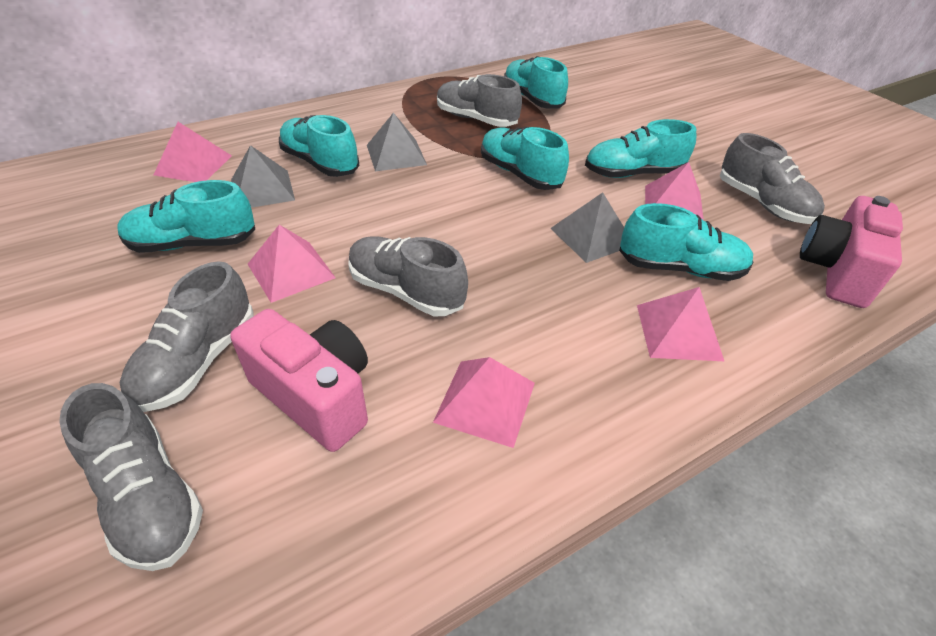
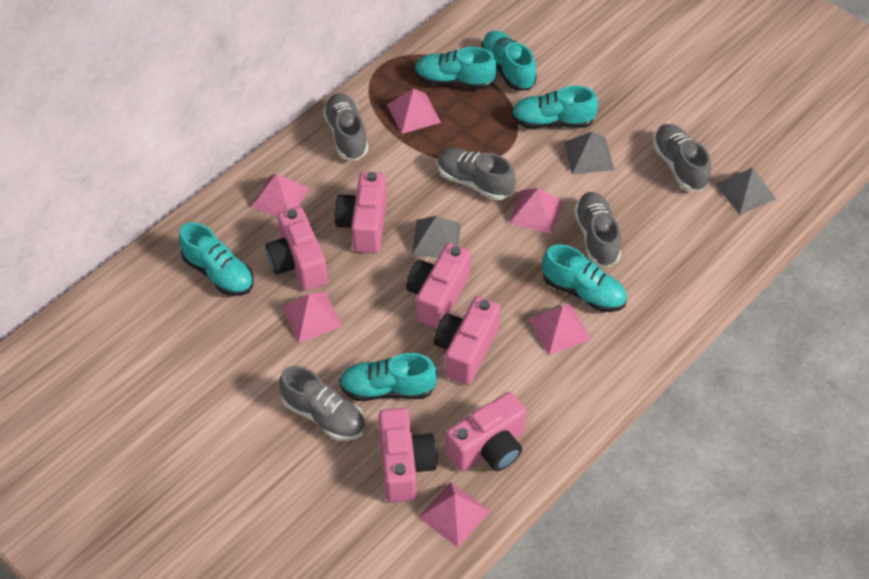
pink camera: [230,309,368,452] [800,196,903,308] = 2 -> [266,207,328,291] [334,171,387,253] [378,408,437,502] [406,243,471,329] [434,296,500,385] [446,392,527,472] = 6
pink pyramid: [154,122,232,182] [248,225,336,303] [433,357,535,448] [637,287,724,361] [645,162,704,220] = 5 -> [251,174,309,216] [282,292,342,343] [387,88,441,134] [418,482,490,547] [509,188,563,234] [529,304,591,355] = 6

